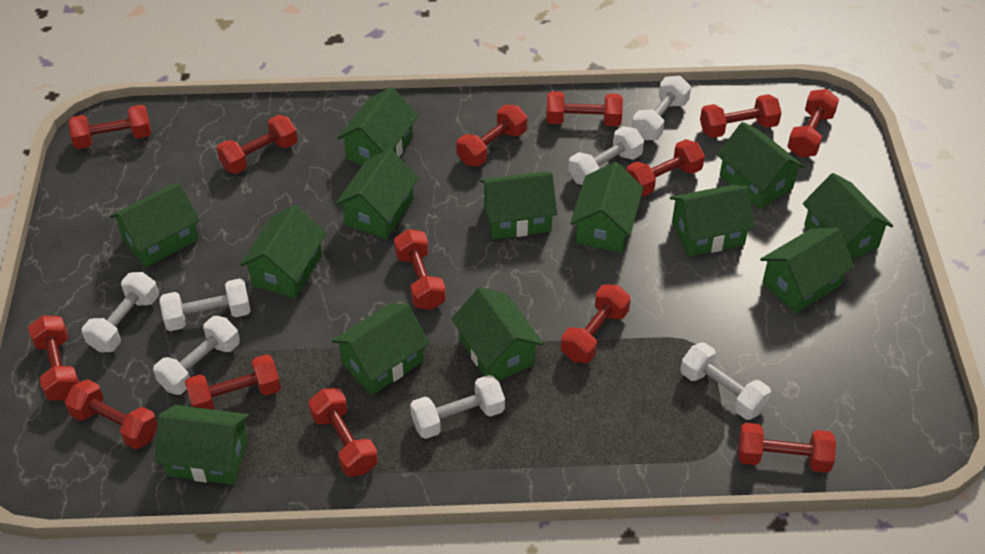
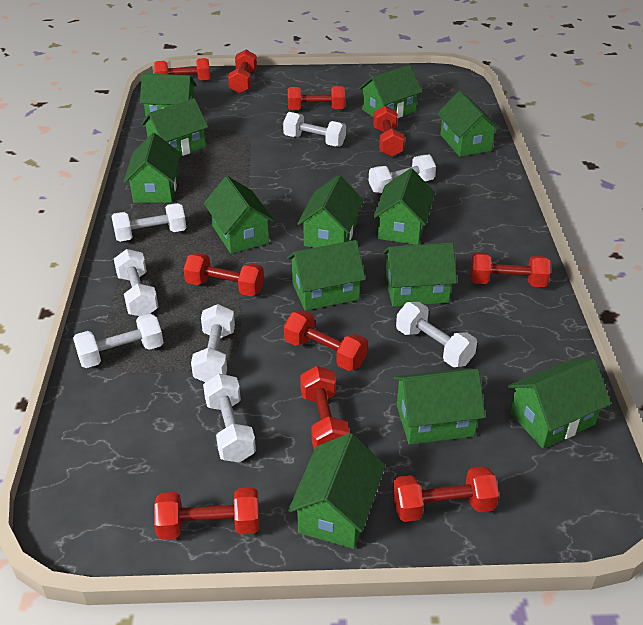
red dumbbell: [28,315,79,401] [65,379,158,449] [68,105,151,149] [185,354,281,410] [217,115,298,174] [309,388,378,477] [394,229,446,310] [456,104,527,167] [546,92,623,126] [561,284,631,363] [626,139,705,197] [700,94,782,138] [738,423,836,473] [787,89,839,157] = 14 -> [154,58,210,81] [154,487,259,539] [183,253,264,297] [228,50,257,94] [284,310,368,371] [288,86,345,110] [300,366,350,449] [373,106,405,157] [393,466,499,522] [470,252,550,287] = 10
white dumbbell: [82,272,159,352] [153,316,240,395] [160,278,251,331] [410,375,505,439] [568,126,644,185] [632,76,691,140] [680,342,771,420] = 7 -> [73,314,164,368] [111,203,186,242] [114,249,158,316] [191,304,235,382] [203,374,256,462] [283,112,346,147] [369,155,436,193] [396,302,477,367] = 8

